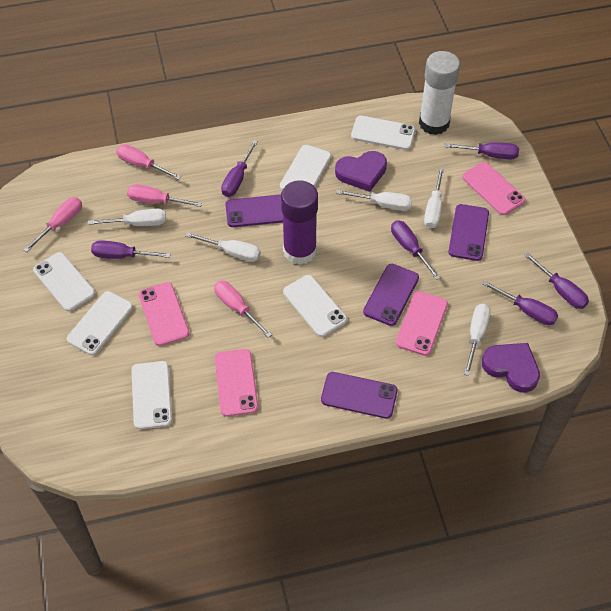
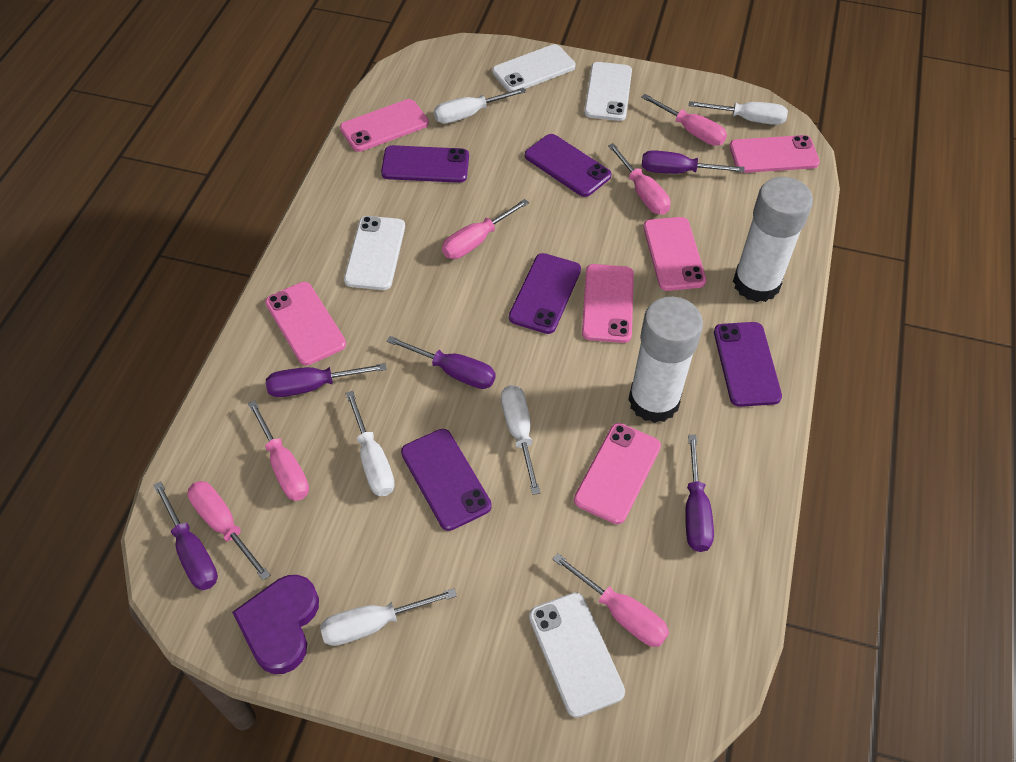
pink phone: [139,282,189,346] [215,349,258,417] [396,291,448,356] [462,162,525,215] = 4 -> [265,282,346,366] [340,99,429,152] [574,423,661,524] [582,264,634,343] [643,217,706,291] [729,135,820,173] = 6
pink screwdriver: [23,197,82,252] [116,144,181,180] [127,184,202,207] [214,281,272,338] = 4 -> [187,481,270,581] [248,400,309,501] [442,199,529,259] [552,553,669,647] [608,143,671,215] [641,94,727,146] = 6
purple glue stick: [281,180,318,265] = 1 -> none = 0
purple heart: [335,151,387,192] [482,343,540,392] = 2 -> [232,575,319,674] = 1
purple phone: [225,194,283,227] [321,372,398,419] [363,264,419,326] [448,204,489,261] = 4 -> [381,145,469,183] [401,429,492,531] [509,253,581,334] [525,134,612,197] [714,322,782,407] = 5
purple screwdriver: [91,240,171,259] [221,140,258,197] [391,220,441,280] [444,142,519,159] [482,280,558,325] [524,252,589,309] = 6 -> [153,481,218,590] [266,363,387,397] [387,336,496,389] [642,150,744,174] [685,435,714,552] = 5
white glue stick: [419,51,460,135] = 1 -> [628,297,703,423] [733,177,813,302] = 2
white phone: [33,252,95,311] [67,291,133,355] [131,361,172,429] [280,145,331,190] [283,275,347,337] [351,116,416,150] = 6 -> [344,216,405,290] [492,44,576,92] [529,592,625,718] [584,62,632,121] = 4

